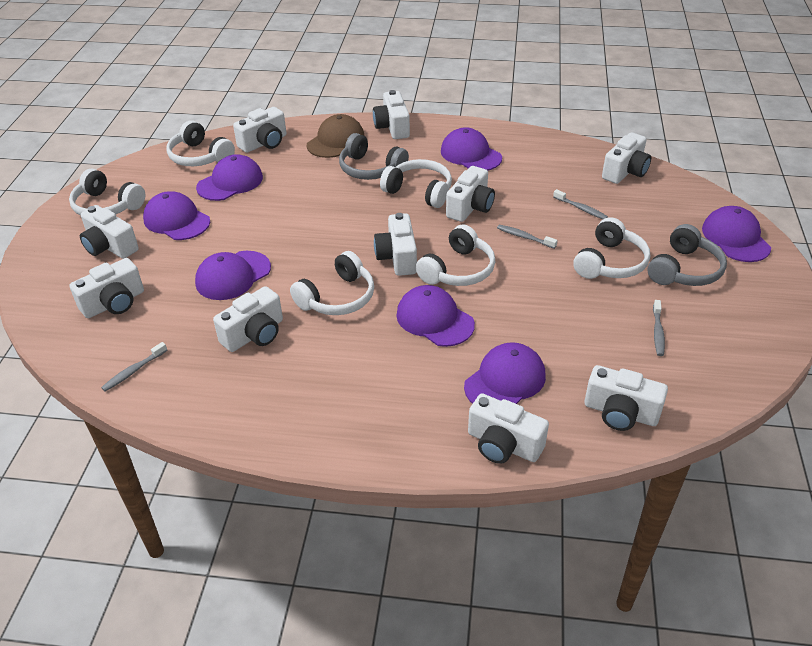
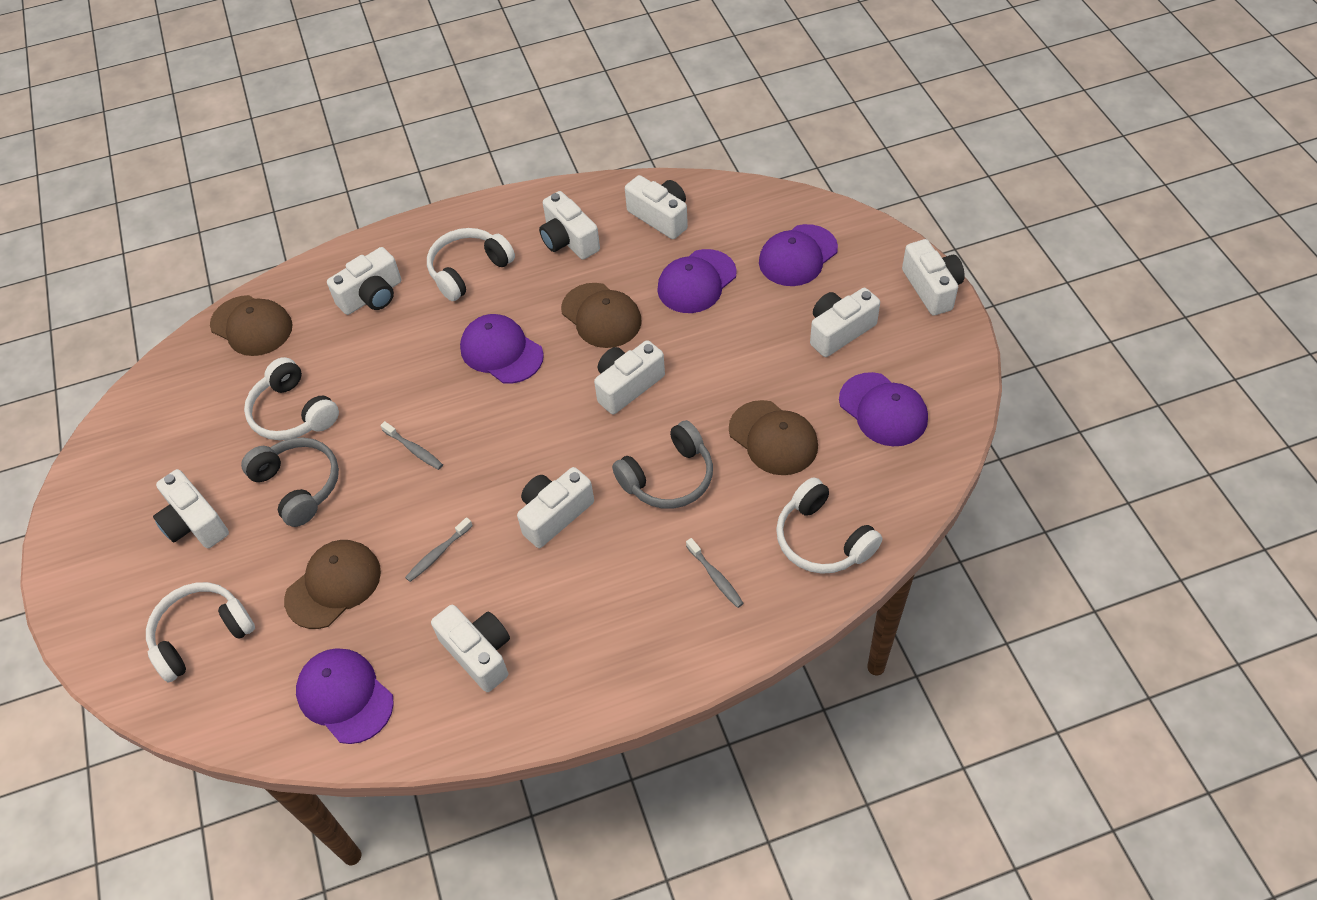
brown cap: [307,114,365,158] = 1 -> [210,295,293,356] [284,540,381,629] [561,283,642,348] [729,400,818,475] = 4
grey toothbrush: [101,342,167,391] [497,225,557,249] [553,189,608,219] [653,300,665,356] = 4 -> [380,421,443,470] [405,517,472,582] [686,538,744,608] = 3
purple cap: [143,191,210,240] [195,251,271,300] [196,154,263,201] [396,285,475,347] [441,127,502,171] [464,342,546,404] [702,206,771,262] = 7 -> [296,648,394,744] [460,314,544,384] [657,249,737,313] [759,224,838,286] [839,372,928,446] = 5
white camera: [69,258,144,318] [80,205,139,259] [213,286,283,352] [233,107,286,153] [373,90,410,139] [374,213,417,276] [446,166,495,222] [468,393,549,464] [584,365,668,431] [602,132,651,184] = 10 -> [153,469,229,548] [327,247,401,315] [431,605,510,692] [517,467,594,548] [539,191,600,260] [594,340,665,414] [625,175,688,239] [810,288,880,357] [902,239,965,316] = 9
white headphones: [69,169,145,215] [166,120,235,166] [290,251,374,315] [380,159,452,208] [416,225,496,286] [574,217,650,279] = 6 -> [146,582,255,682] [244,357,339,440] [427,228,515,301] [776,477,882,574] = 4

